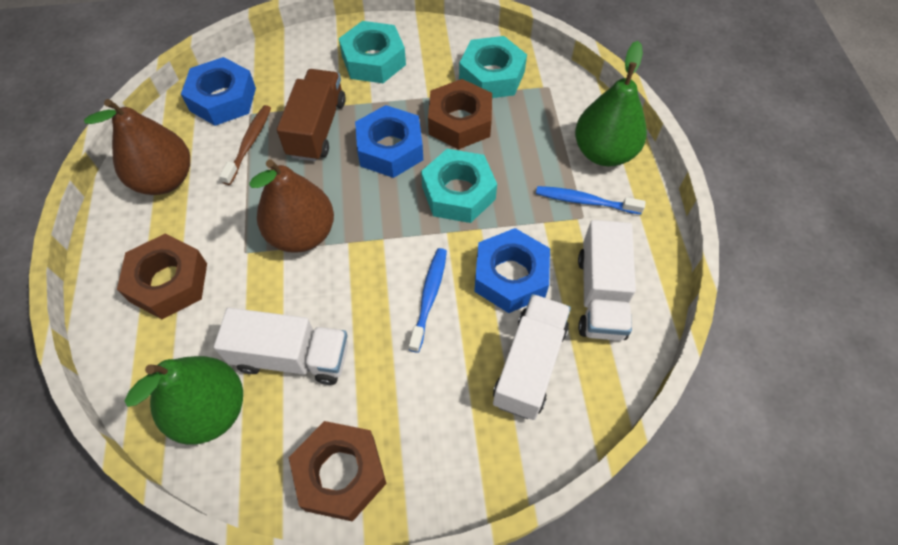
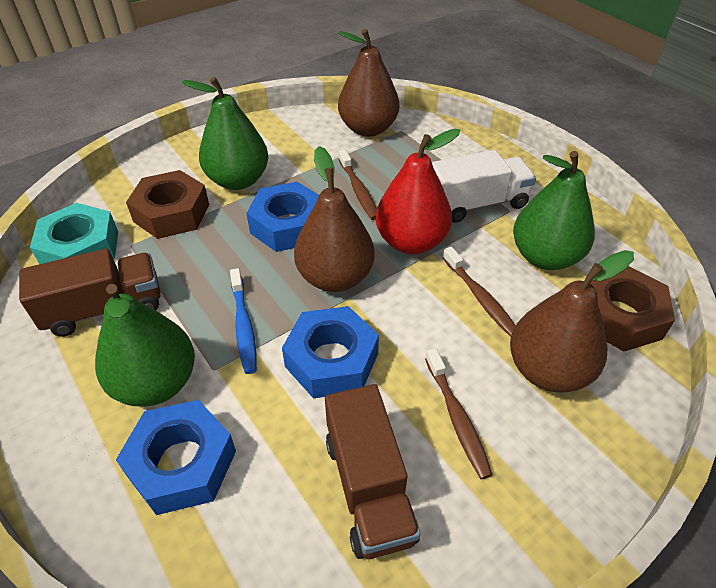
blue toothbrush: [409,248,447,353] [536,186,646,214] = 2 -> [230,268,257,374] = 1
brown nut: [117,234,207,319] [289,421,387,522] [428,79,492,150] = 3 -> [126,170,209,239] [590,266,675,352] = 2
brown pear: [84,99,190,195] [249,160,334,253] = 2 -> [294,146,375,292] [338,29,399,137] [510,250,634,392] = 3
brown toothbrush: [220,105,271,185] = 1 -> [338,149,377,220] [425,348,492,479] [443,246,516,337] = 3
brown truck: [277,69,346,162] = 1 -> [19,248,161,337] [325,384,420,559] = 2
green pear: [124,356,243,445] [575,41,647,166] = 2 -> [95,284,195,407] [182,77,268,190] [513,151,595,270] = 3
red pear: none = 0 -> [376,129,460,254] = 1
turquoise nut: [339,21,406,83] [421,149,497,223] [459,36,527,98] = 3 -> [30,203,118,264] = 1
white truck: [214,308,348,385] [493,294,571,420] [578,220,636,341] = 3 -> [432,150,536,223] = 1

